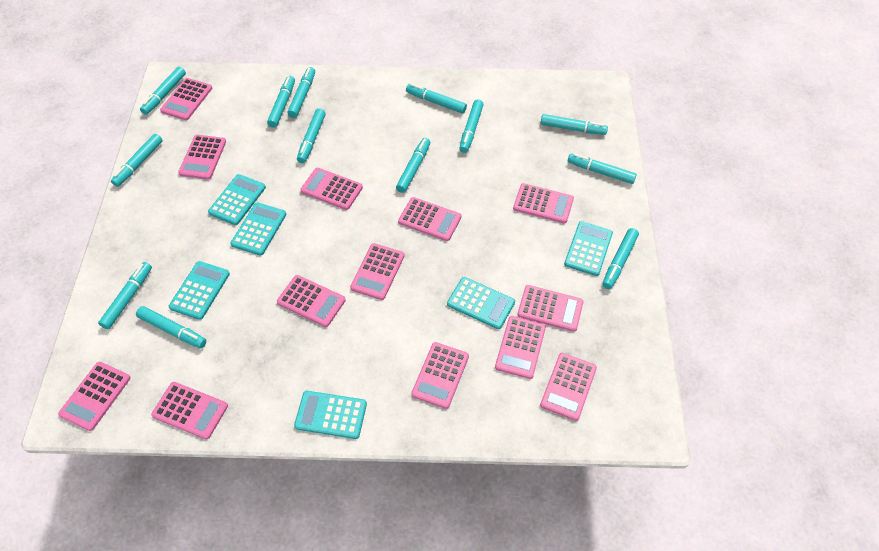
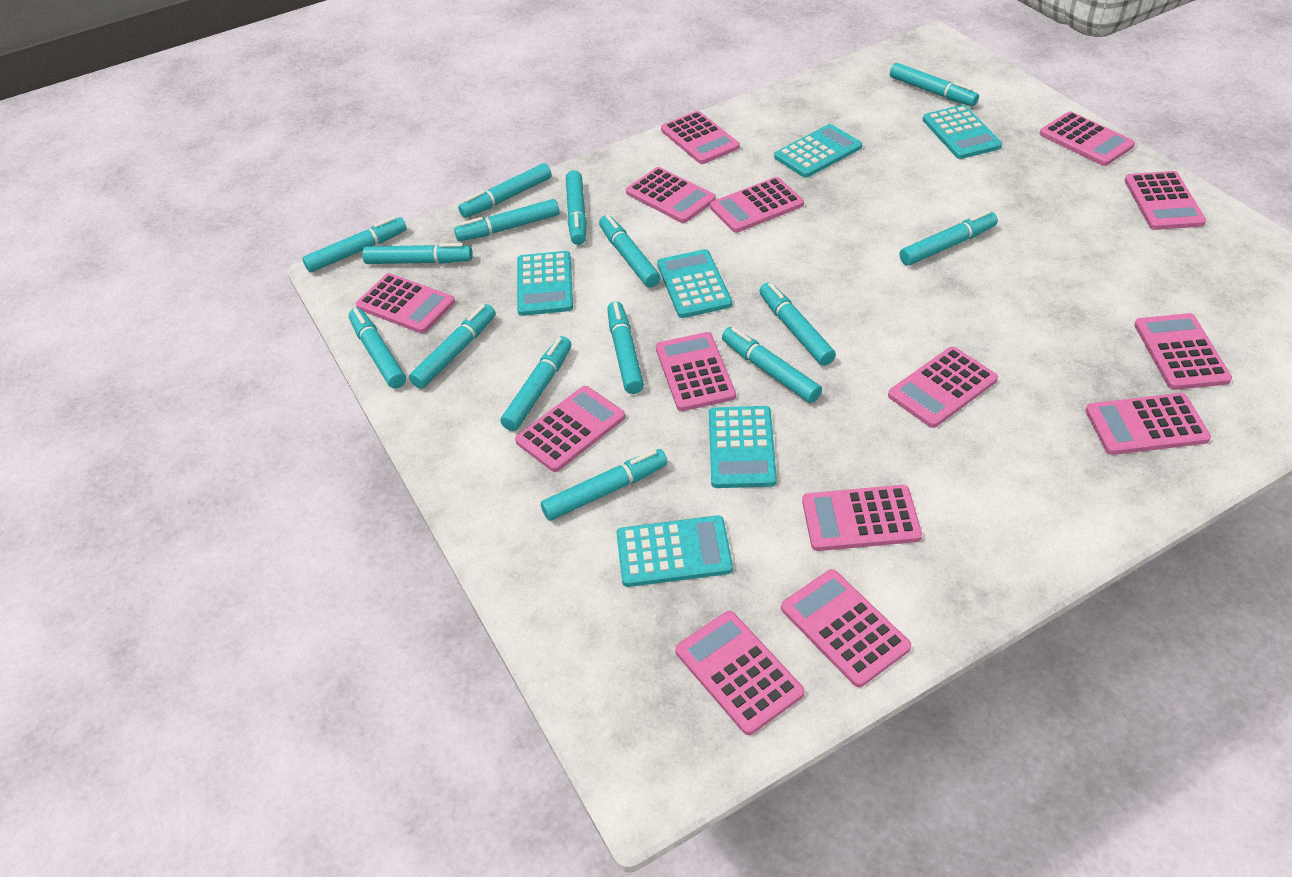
pink calculator: [58,362,131,431] [151,382,228,440] [160,78,212,120] [178,135,226,180] [277,275,346,327] [300,168,363,210] [350,243,404,300] [398,197,462,241] [411,342,469,409] [495,316,546,379] [513,183,574,223] [517,285,584,332] [540,353,597,421] = 13 -> [356,273,455,333] [515,386,625,472] [626,167,716,223] [656,332,736,411] [661,111,740,164] [675,611,805,735] [710,177,804,233] [781,569,911,687] [802,485,922,551] [888,347,998,428] [1040,111,1135,166] [1085,393,1211,455] [1124,171,1206,230] [1134,313,1232,390] = 14
turquoise marker: [98,262,152,329] [111,134,163,187] [136,306,206,348] [140,67,186,115] [267,76,295,128] [287,67,315,118] [297,109,326,163] [396,138,431,193] [406,83,467,114] [459,100,484,153] [540,114,608,135] [568,153,637,184] [602,228,639,289] = 13 -> [302,216,407,272] [349,308,406,389] [362,243,473,264] [409,304,496,389] [454,199,559,241] [458,163,552,218] [500,336,571,431] [541,449,668,521] [566,170,587,245] [599,215,661,288] [607,301,644,394] [722,327,822,403] [759,282,836,366] [890,63,979,106] [899,210,998,266] = 15

